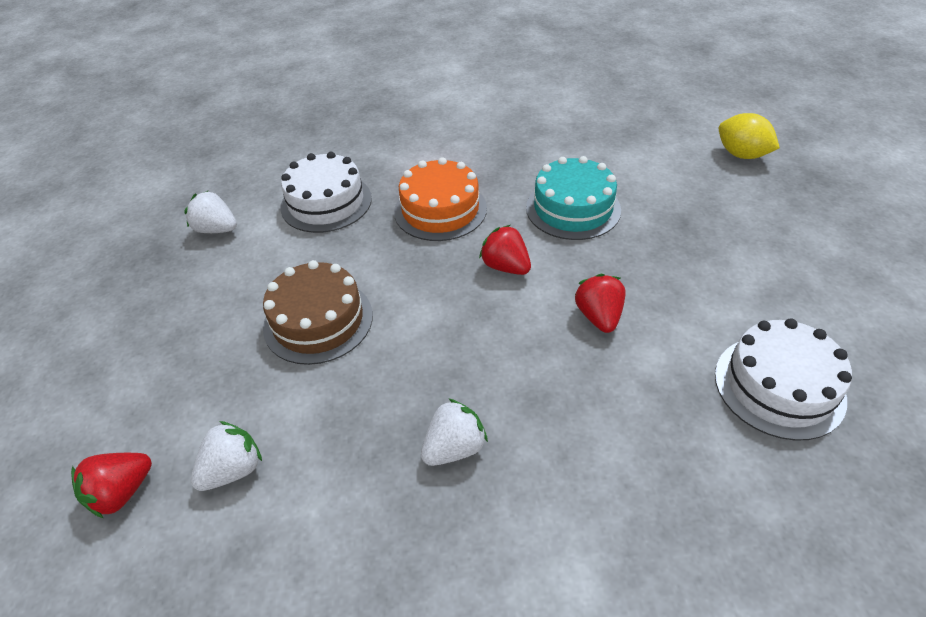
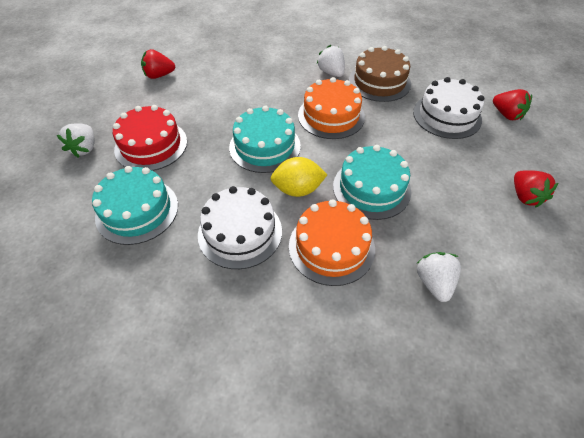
orange cake: [394,157,487,241] = 1 -> [289,199,375,286] [298,77,365,139] = 2
red cake: none = 0 -> [113,105,187,171] = 1
turquoise cake: [526,156,621,240] = 1 -> [92,166,178,245] [229,106,301,173] [333,145,411,220] = 3

